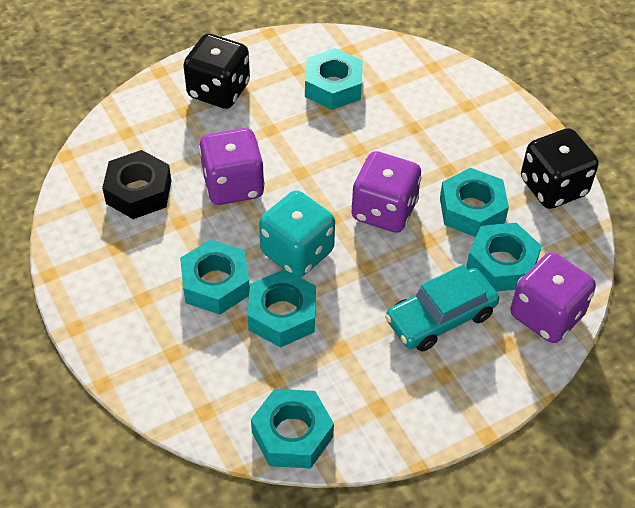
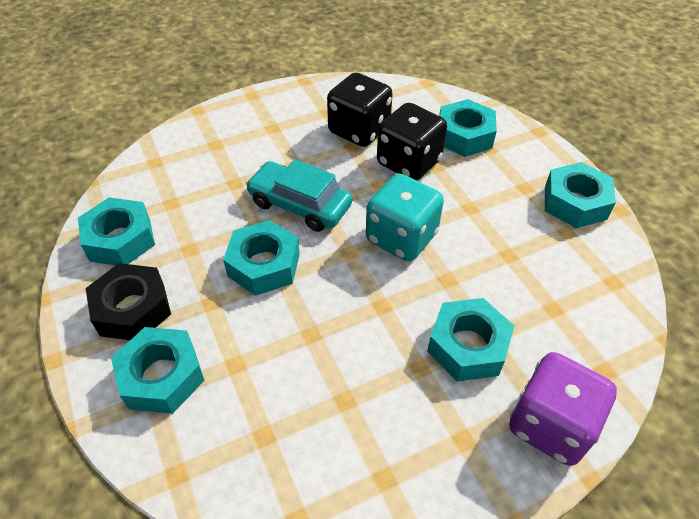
purple dice: [199,128,265,205] [351,151,422,233] [511,252,596,343] = 3 -> [509,352,617,466] = 1

